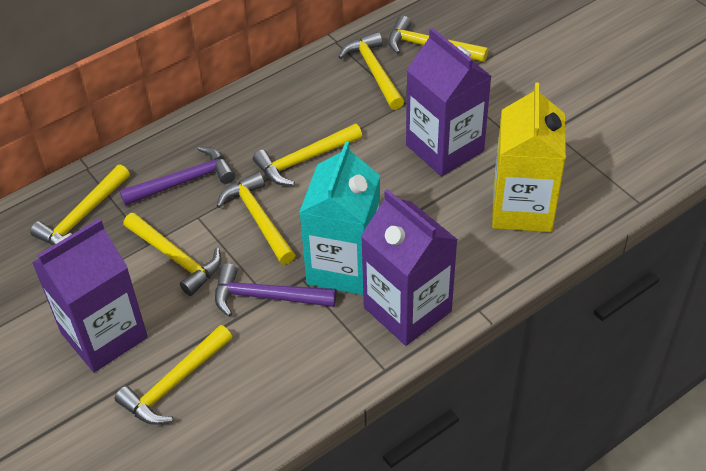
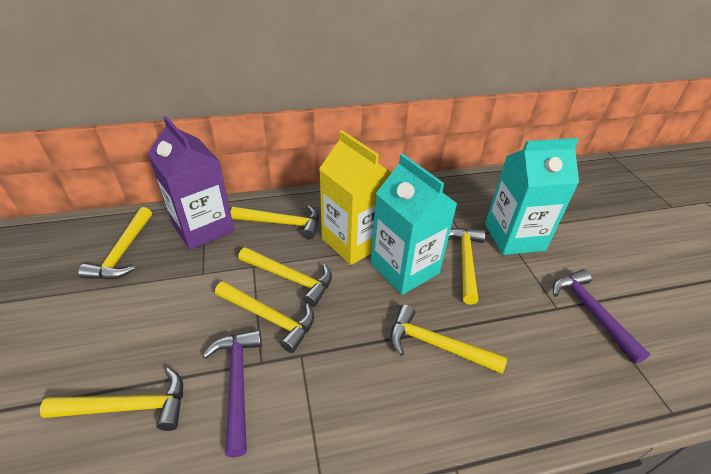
purple carton: [32,218,148,372] [361,189,458,346] [406,28,492,176] = 3 -> [148,116,234,250] = 1
turquoise carton: [299,141,380,295] = 1 -> [371,154,457,295] [485,138,579,255] = 2

